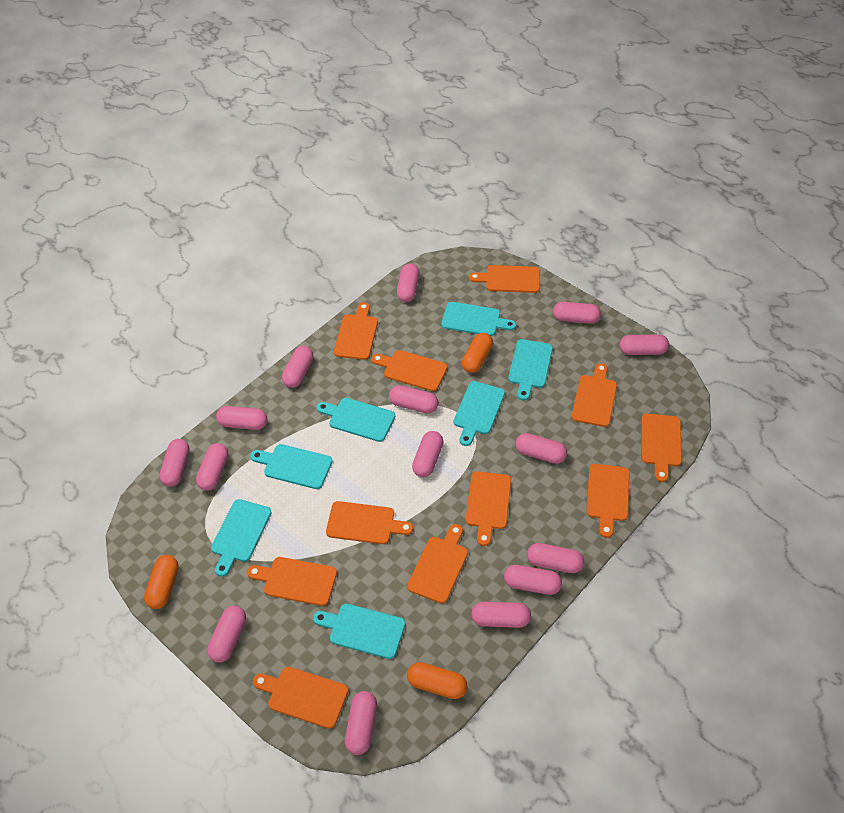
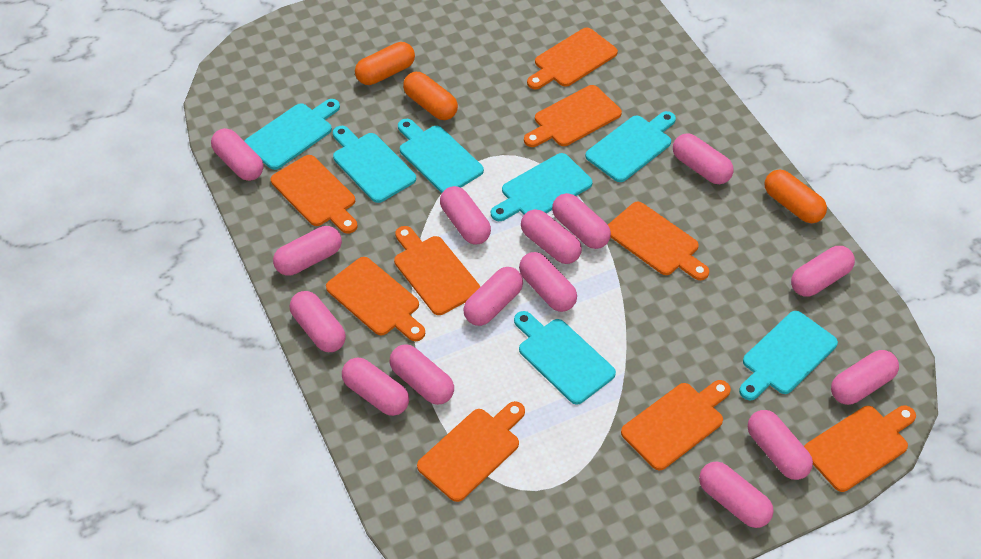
orange cutting board: [247,557,337,606] [253,667,348,729] [326,501,413,544] [334,302,378,360] [371,350,447,391] [407,524,468,603] [466,471,511,546] [469,265,540,293] [572,363,617,427] [586,464,630,538] [641,413,682,482] = 11 -> [271,155,357,234] [326,257,425,341] [394,226,480,315] [417,401,525,502] [524,85,622,147] [527,28,618,89] [608,202,709,280] [621,380,731,470] [804,406,916,492] = 9

